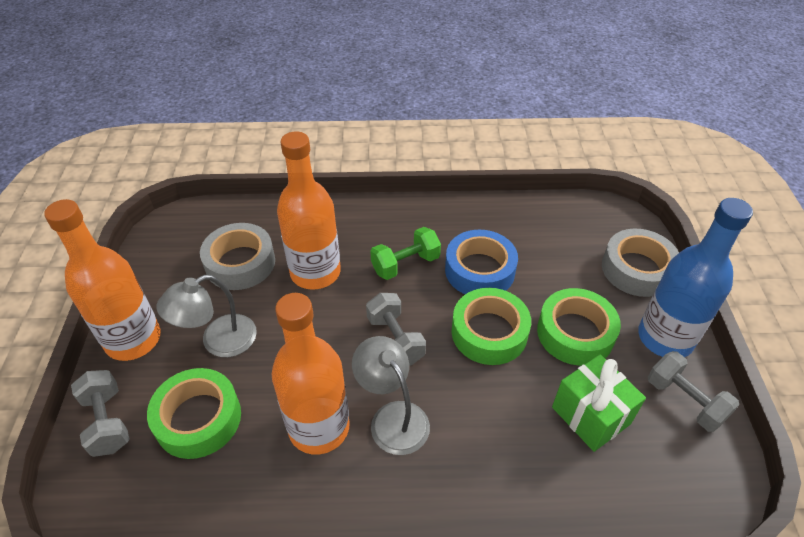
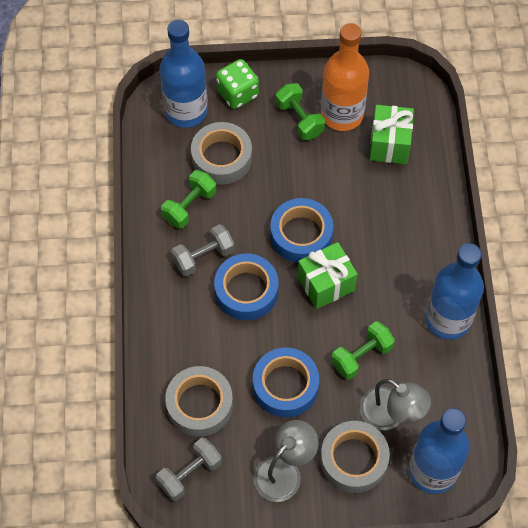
blue bottle: [638,198,753,357] = 1 -> [159,20,208,128] [409,408,470,494] [425,243,484,340] = 3
blue tape: [445,230,518,294] = 1 -> [214,254,278,320] [253,348,319,417] [270,198,333,263] = 3
green dice: none = 0 -> [216,59,259,109] = 1
green dumbbell: [370,227,441,280] = 1 -> [161,170,216,229] [276,83,325,140] [331,321,395,380] = 3
green gift: [552,355,646,452] = 1 -> [298,242,358,309] [369,105,414,164] = 2
green tape: [147,368,241,459] [452,288,531,365] [537,288,621,366] = 3 -> none = 0
grey dumbbell: [71,370,130,457] [366,293,426,366] [648,351,739,432] = 3 -> [156,438,222,501] [171,224,235,277] = 2
grey tape: [200,223,275,290] [602,229,679,297] = 2 -> [165,366,233,437] [191,122,252,185] [320,421,390,493] = 3
orange bottle: [44,199,161,361] [272,293,350,455] [277,131,341,290] = 3 -> [321,23,369,131] = 1

